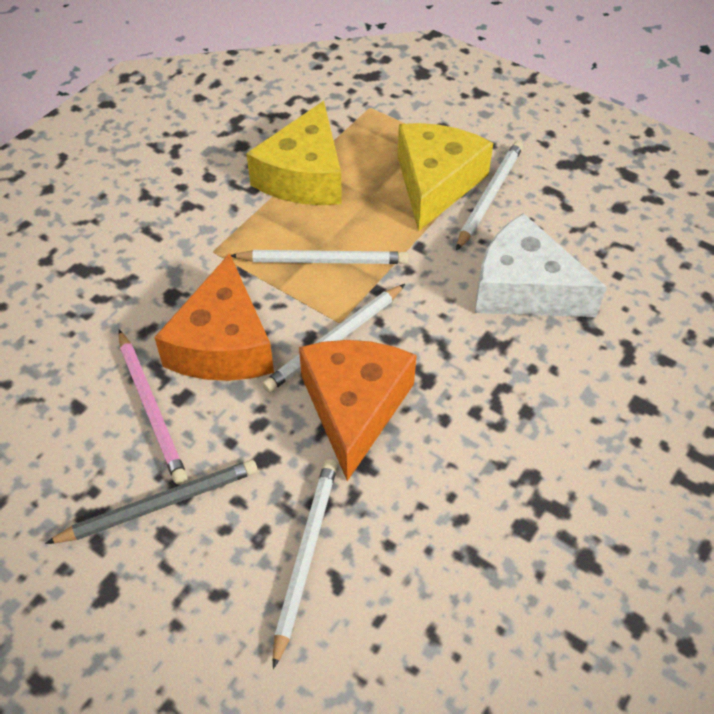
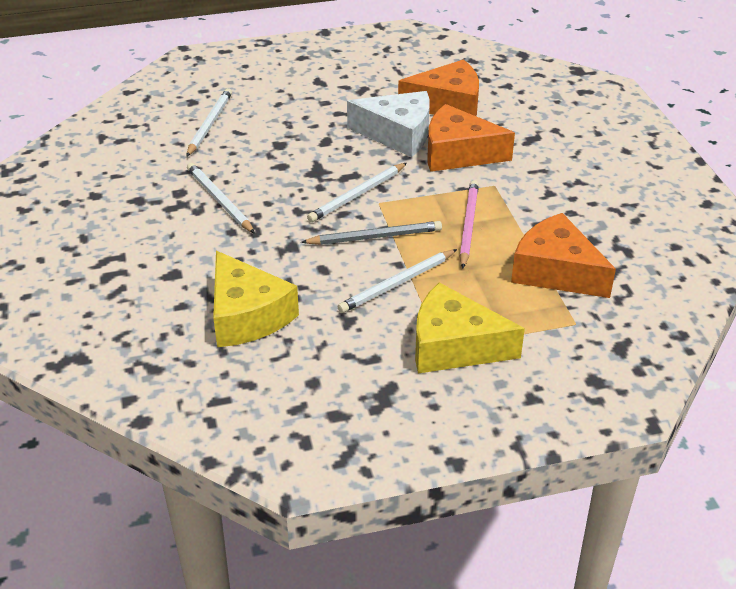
orange cheese: [154,253,274,381] [299,340,417,481] = 2 -> [398,59,479,116] [428,104,515,172] [511,213,616,298] = 3

